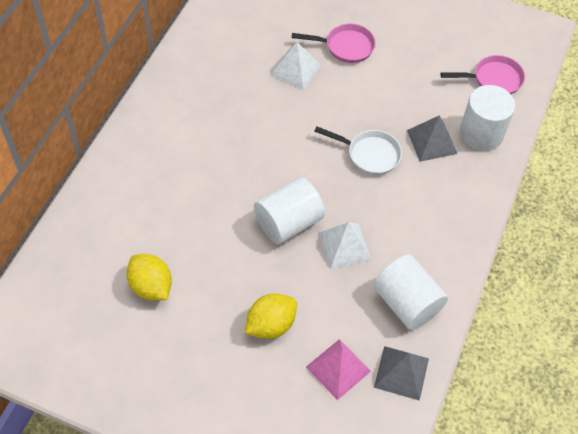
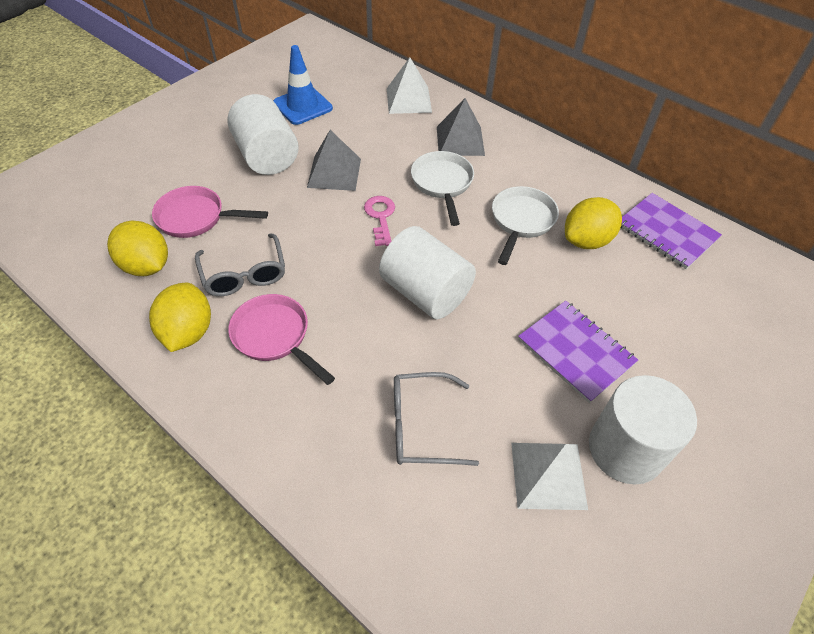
blue traffic cone: none = 0 -> [273,45,333,125] = 1
grey glasses: none = 0 -> [195,233,285,296] [394,372,479,466] = 2
pink key: none = 0 -> [364,196,395,246] = 1
pink pyramid: [306,339,371,400] = 1 -> none = 0
purple notebook: none = 0 -> [518,301,638,403] [621,193,722,269] = 2
white pan: [314,126,402,175] = 1 -> [411,151,474,226] [492,186,559,265] = 2
yellow lemon: [126,254,172,300] [245,294,297,339] = 2 -> [107,221,168,276] [149,282,211,352] [565,197,622,249] = 3

